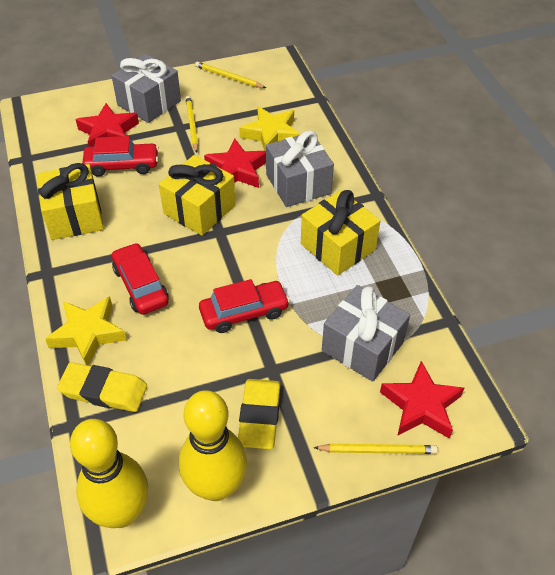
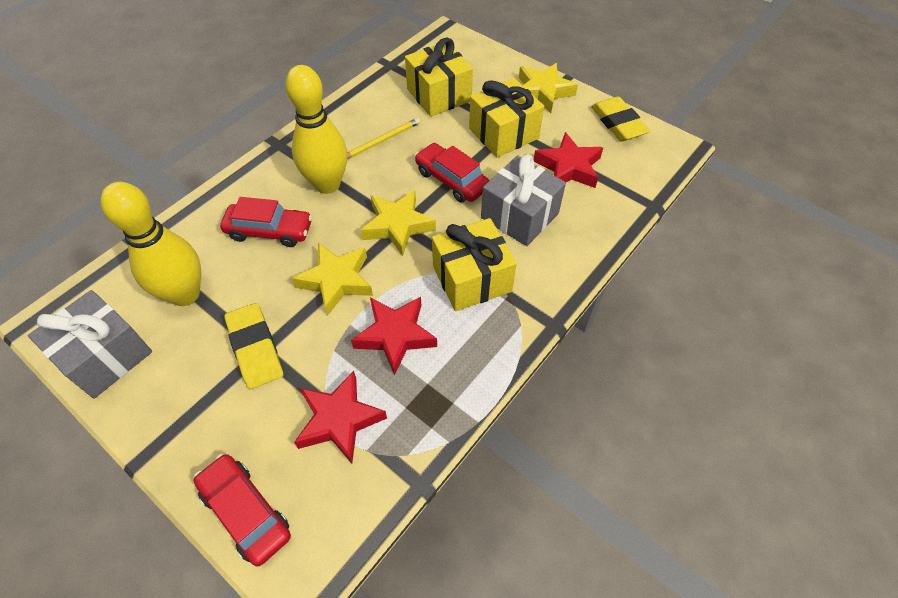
grey gift: [111,54,181,123] [266,130,334,207] [322,285,410,382] = 3 -> [28,290,152,399] [481,154,566,246] = 2
yellow pencil: [185,96,198,153] [195,62,266,88] [314,443,438,454] = 3 -> [347,118,420,159] = 1
yellow star: [45,296,127,365] [239,106,301,151] = 2 -> [292,243,373,316] [360,190,436,256] [519,63,578,113] = 3

